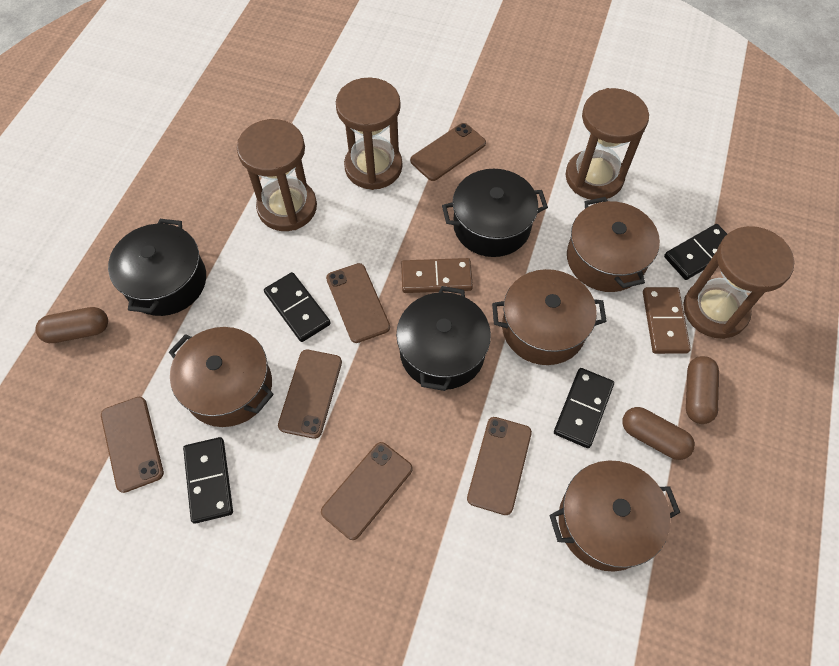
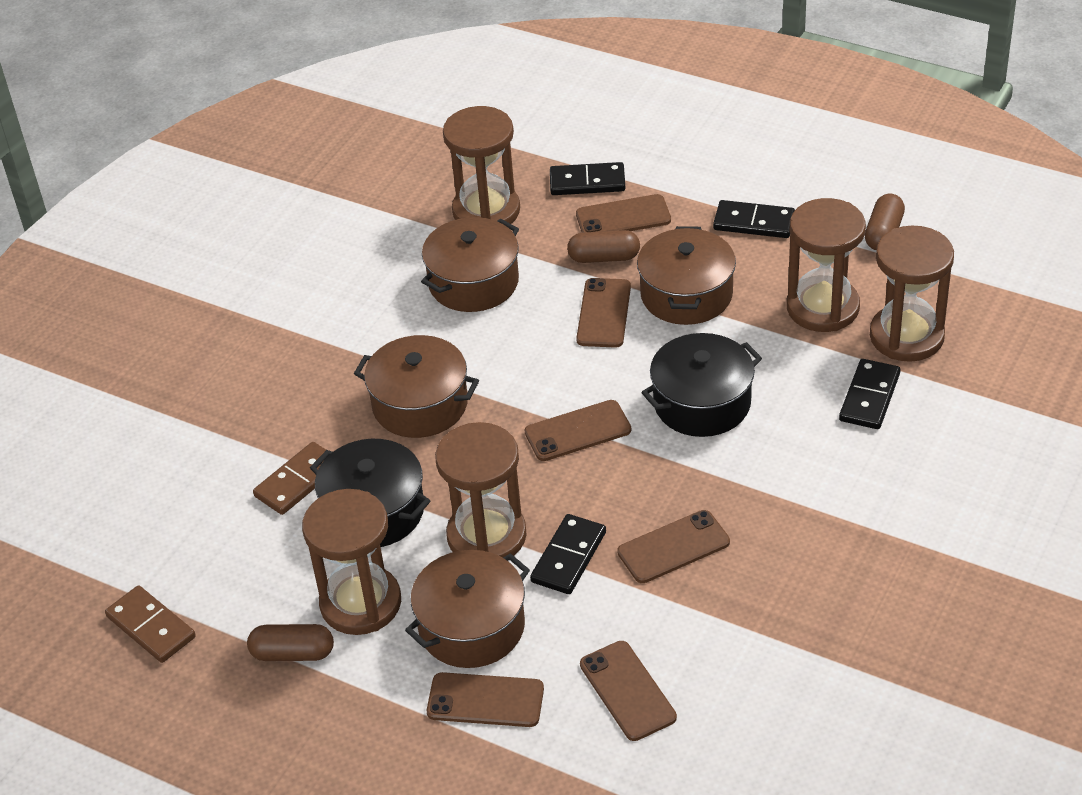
black pot: [108,219,206,316] [396,286,491,391] [442,169,548,257] = 3 -> [310,439,430,547] [641,333,762,437] = 2
brown hourglass: [237,119,317,231] [336,77,402,190] [566,88,649,200] [683,226,794,339] = 4 -> [302,489,401,635] [435,422,527,557] [443,106,520,224] [787,198,866,332] [870,226,954,362] = 5

